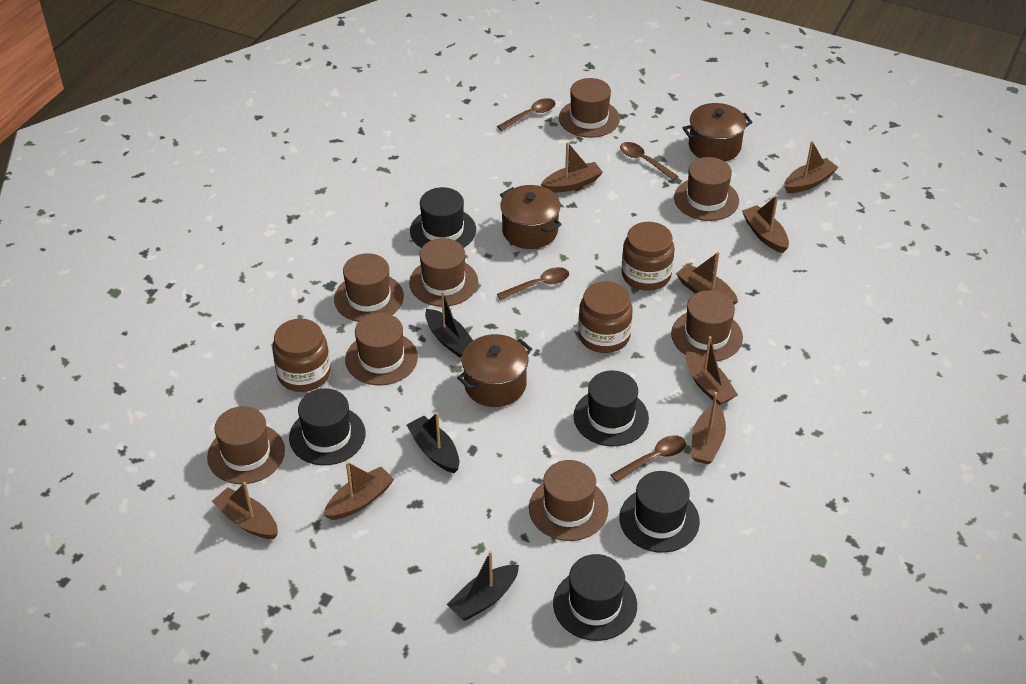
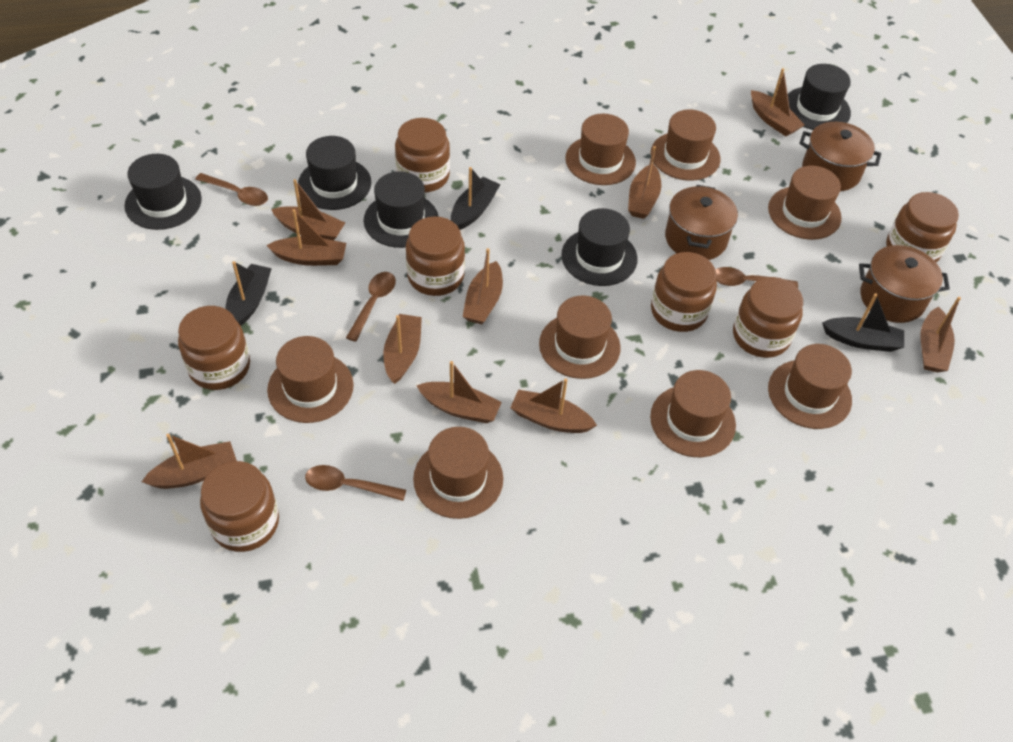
brown boat: [212,482,278,539] [324,462,394,520] [541,142,603,193] [676,252,738,305] [685,336,738,405] [691,392,726,464] [742,195,789,253] [784,141,839,193] = 8 -> [142,434,237,489] [266,209,346,266] [271,179,345,240] [383,314,422,384] [416,361,502,423] [463,248,503,324] [510,378,597,433] [628,146,661,219] [751,68,805,136] [920,297,961,372] = 10
brown jar: [272,318,331,392] [578,281,633,353] [622,222,675,291] = 3 -> [178,306,250,390] [200,461,279,552] [395,118,450,192] [406,216,465,296] [651,252,717,332] [733,277,803,358] [886,192,959,262] = 7

